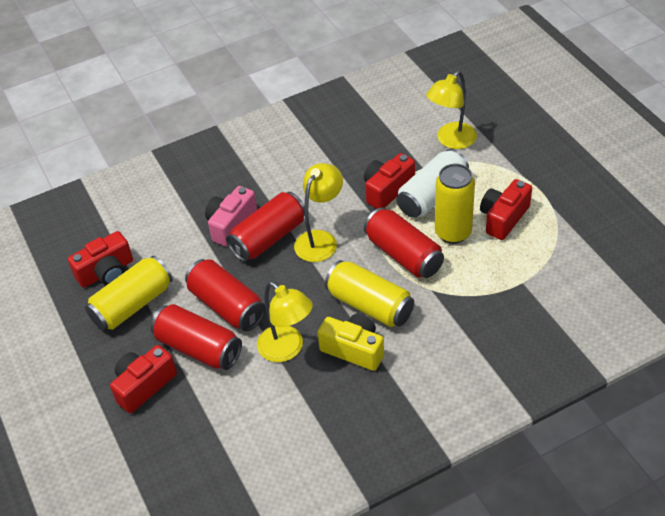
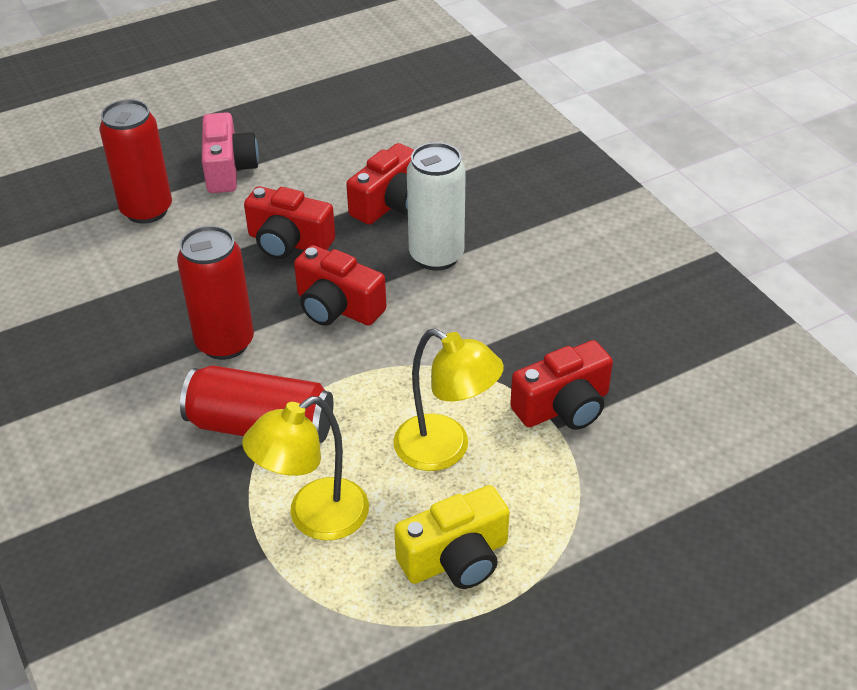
red can: [151,304,242,370] [185,259,266,331] [226,192,305,262] [364,207,444,278] = 4 -> [99,99,172,224] [177,226,254,360] [180,365,333,443] = 3
yellow can: [85,256,173,331] [325,260,414,327] [435,164,475,244] = 3 -> none = 0
yellow lamp: [257,282,313,362] [294,163,343,262] [426,70,477,149] = 3 -> [242,396,369,540] [394,329,504,471] = 2

